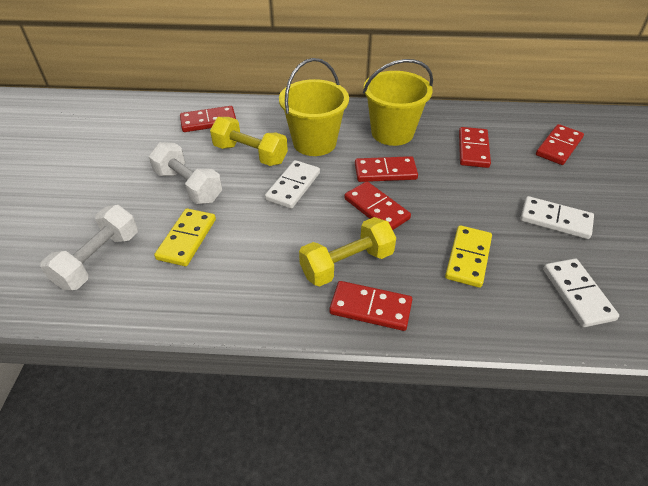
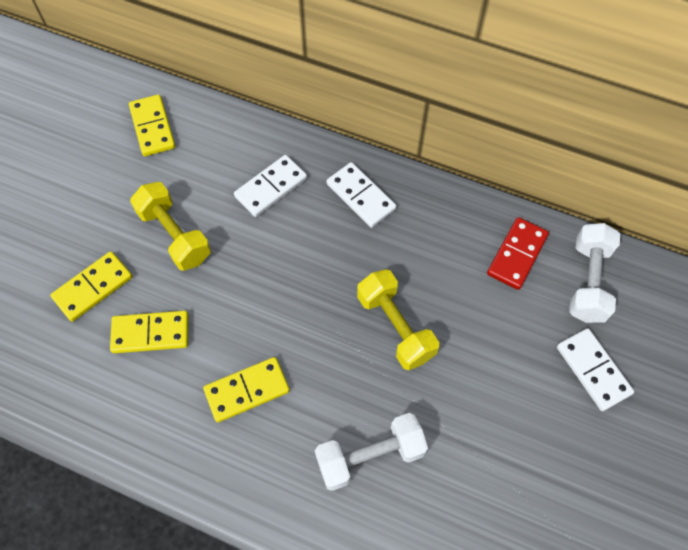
red domino: [180,106,236,132] [329,281,413,331] [344,181,411,230] [355,156,418,182] [459,127,491,168] [536,124,584,165] = 6 -> [487,217,549,290] = 1
yellow bucket: [279,58,349,156] [363,59,433,146] = 2 -> none = 0
yellow domino: [154,208,216,266] [445,225,492,288] = 2 -> [50,251,132,322] [110,311,188,353] [129,94,175,156] [203,357,290,422] = 4

